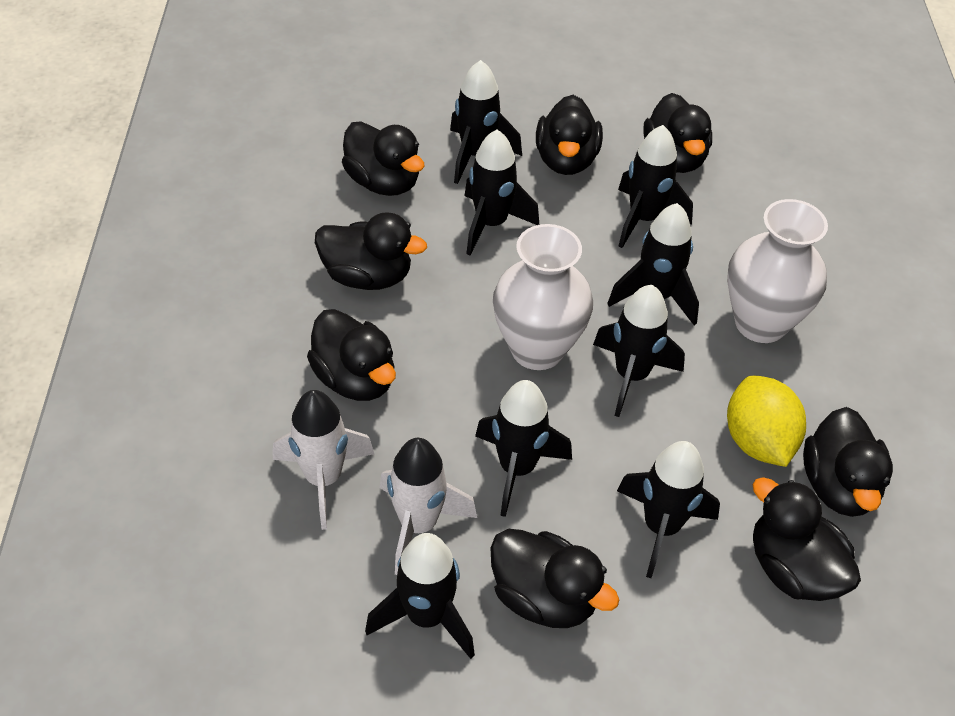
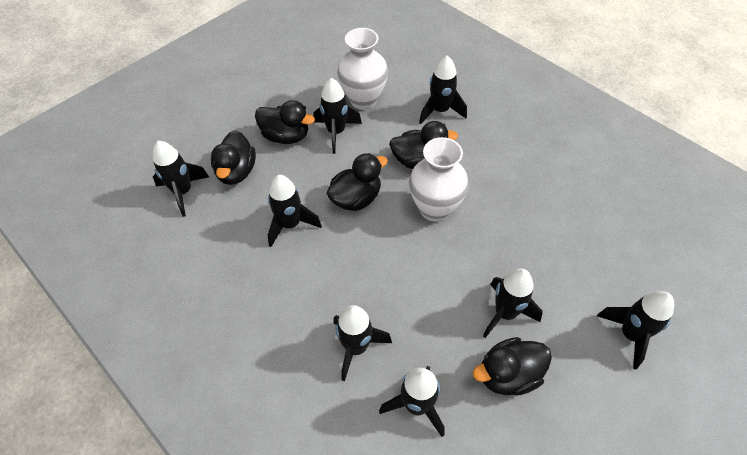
black duck: [307,309,396,401] [315,212,427,290] [342,121,425,196] [491,529,619,628] [536,95,603,175] [644,93,712,173] [752,477,861,601] [803,407,893,517] = 8 -> [211,130,256,185] [255,100,315,144] [326,153,388,211] [389,121,458,169] [473,337,552,396] = 5
white rocket: [273,390,374,530] [380,438,477,575] = 2 -> none = 0
yellow lemon: [727,376,806,467] = 1 -> none = 0

